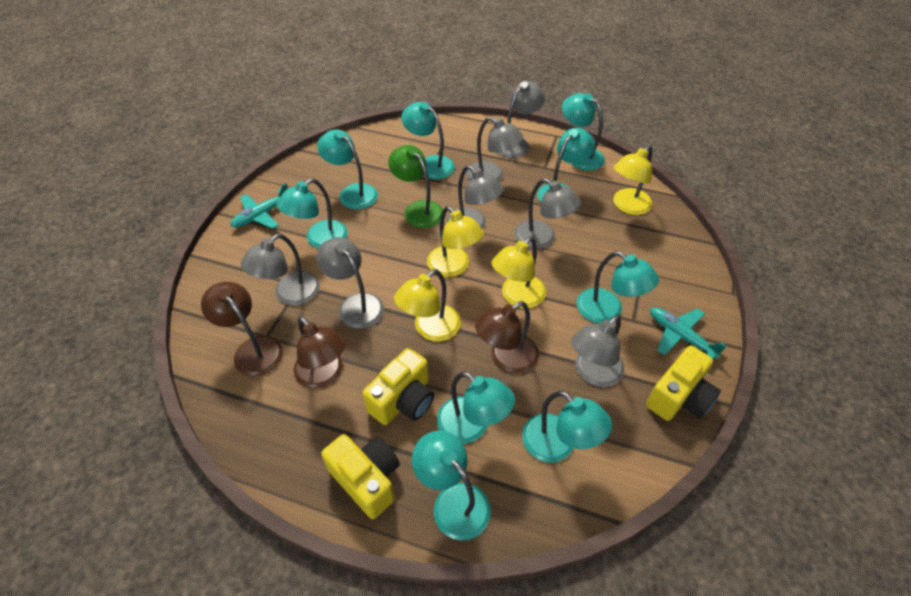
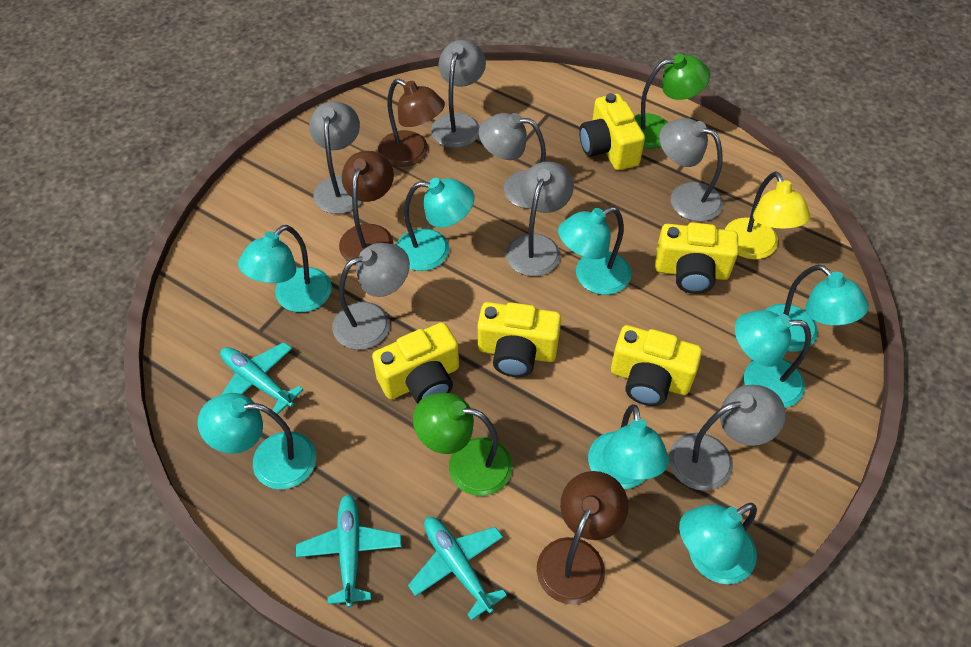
green lamp: [388,145,443,228] = 1 -> [413,393,513,496] [635,54,710,149] = 2
turquoise lamp: [277,179,348,248] [317,129,378,209] [401,102,454,179] [412,431,491,540] [437,372,515,444] [522,391,612,463] [537,128,595,202] [562,93,605,171] [577,251,659,324] = 9 -> [197,393,317,489] [238,225,332,312] [396,178,475,271] [558,207,631,295] [588,404,669,489] [679,503,757,584] [735,310,811,408] [765,264,869,352] = 8
turquoise plane: [230,183,288,229] [650,307,726,359] = 2 -> [220,342,303,414] [296,494,401,607] [408,517,507,621] = 3
yellow camera: [321,434,400,519] [362,348,434,425] [646,346,721,421] = 3 -> [372,322,459,404] [478,302,561,377] [579,93,645,170] [611,325,702,406] [655,222,739,294] = 5
yellow lamp: [394,269,461,342] [427,206,484,277] [491,237,546,308] [613,145,653,215] = 4 -> [725,172,811,260] = 1

